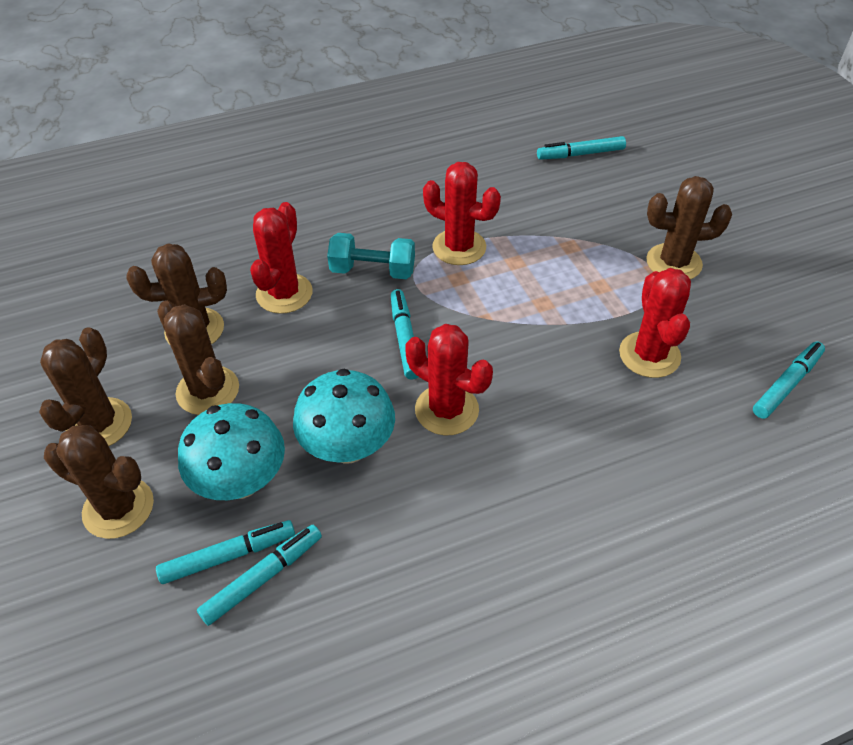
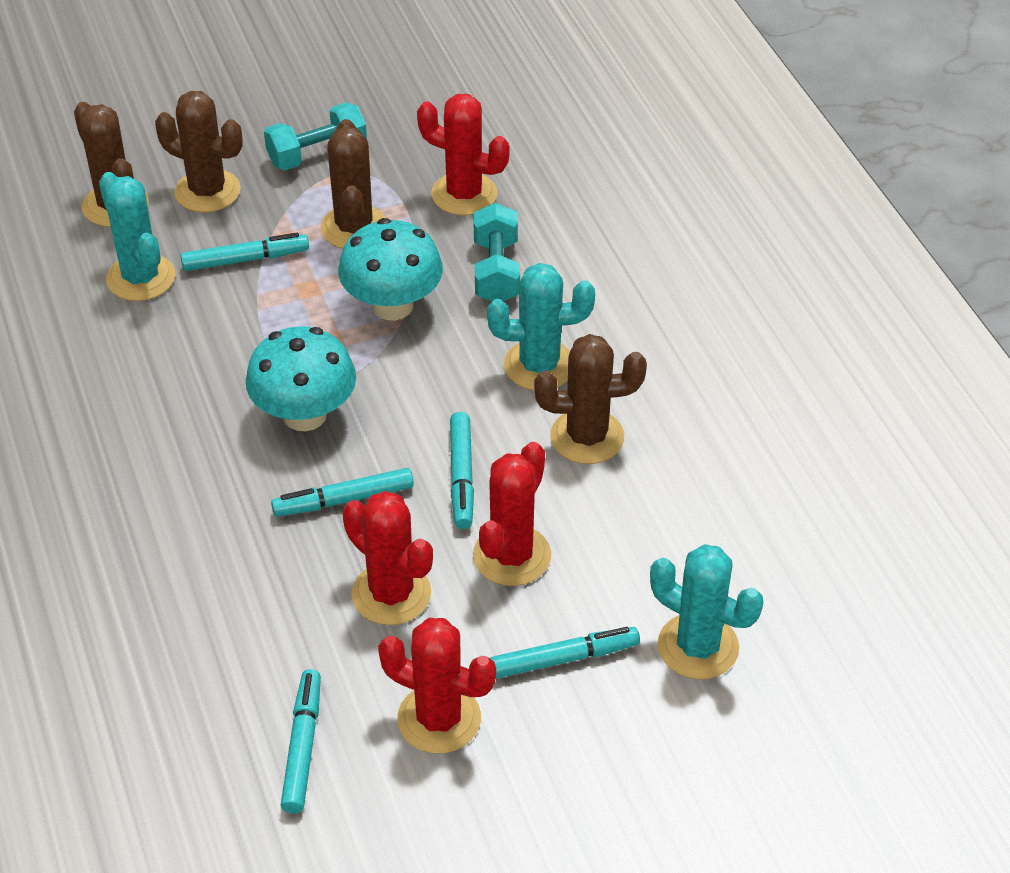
brown cactus: [39,327,132,446] [44,425,154,539] [126,243,227,345] [157,301,239,415] [646,176,732,279] = 5 -> [74,102,149,227] [155,91,243,212] [320,119,386,249] [534,334,647,464] = 4
turquoise cactus: none = 0 -> [99,172,175,301] [487,263,595,391] [650,544,763,679] = 3
turquoise dumbbell: [327,233,415,279] = 1 -> [264,102,367,170] [473,203,520,301] = 2

